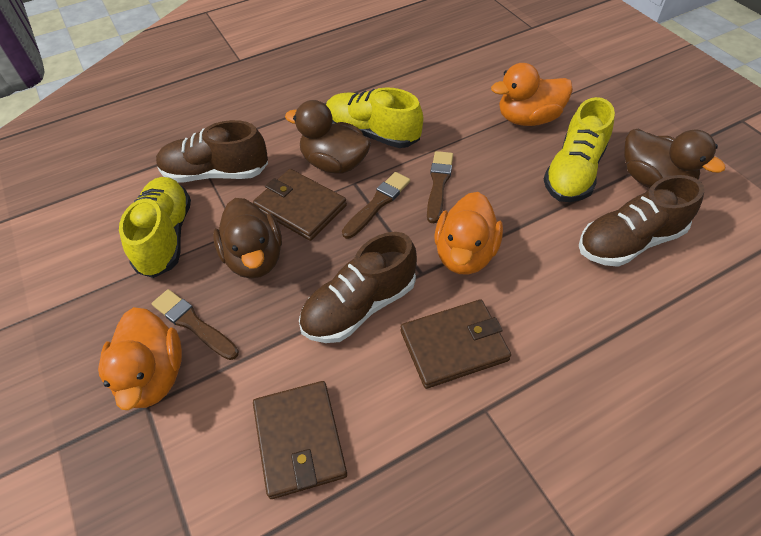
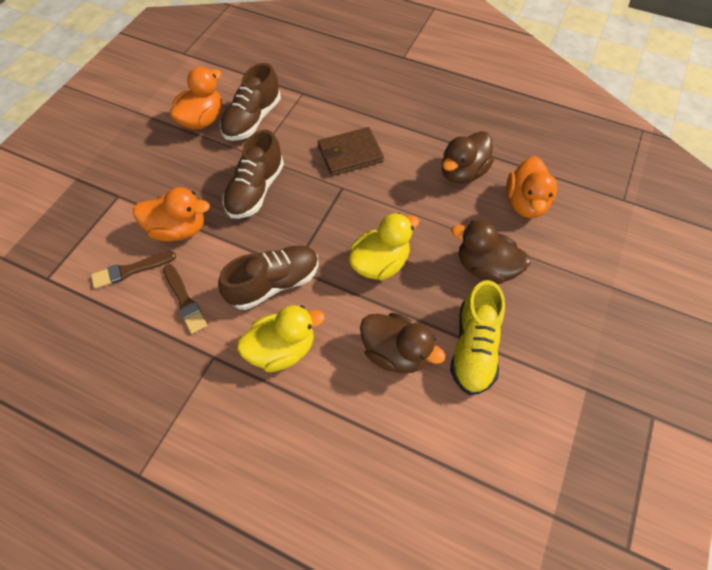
brown brush: [152,289,239,360] [342,172,410,239] [427,151,453,223] = 3 -> [91,251,176,289] [163,264,208,334] = 2
brown wallet: [253,169,347,241] [253,381,347,499] [401,299,511,389] = 3 -> [318,127,384,176] = 1
yellow duck: none = 0 -> [237,305,325,372] [348,213,419,280] = 2
yellow shoe: [119,177,191,278] [326,87,423,148] [544,97,615,202] = 3 -> [450,280,505,395] = 1

